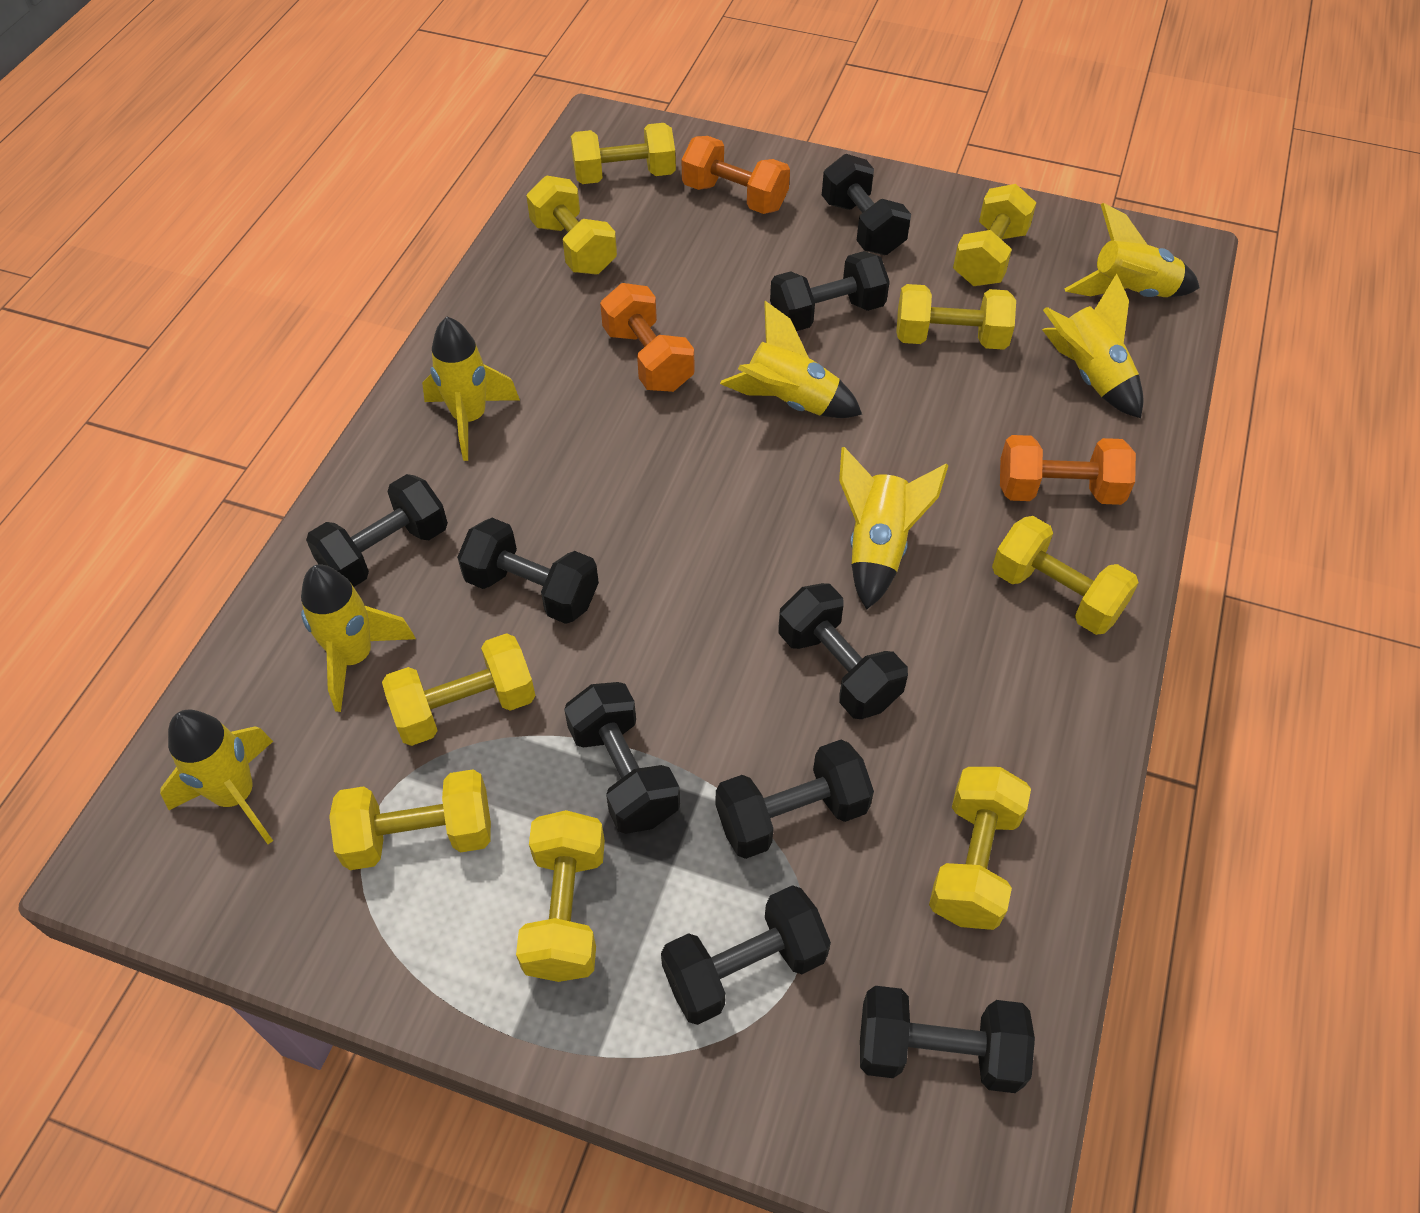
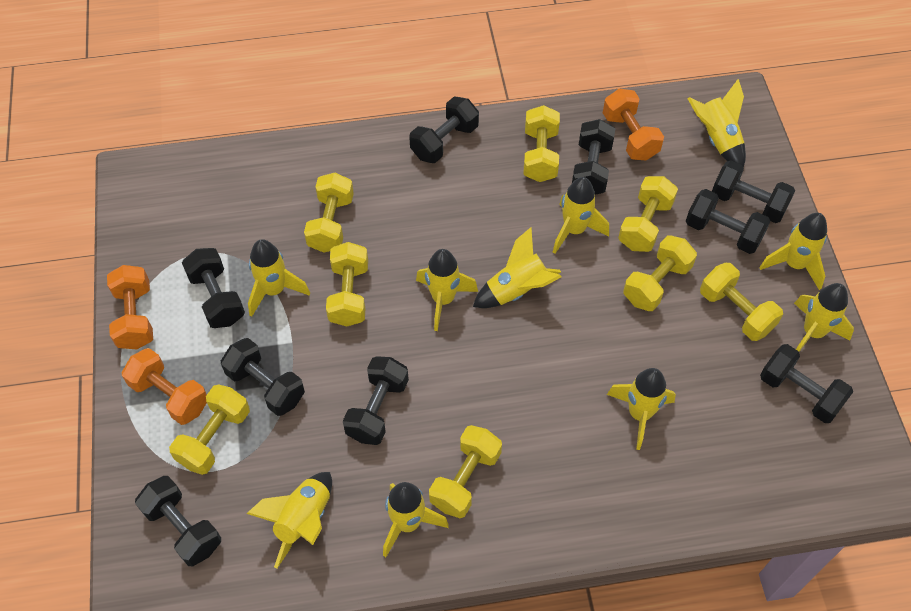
yellow dumbbell: [329,769,491,870] [382,633,536,746] [516,810,605,982] [526,176,617,275] [571,123,676,184] [896,284,1016,350] [929,767,1031,930] [953,184,1036,286] [992,516,1139,635] = 9 -> [169,384,250,475] [304,173,354,253] [326,242,368,326] [429,425,502,518] [523,105,560,182] [618,176,678,252] [623,235,697,311] [700,263,783,341] = 8
yellow rocket: [160,710,273,844] [301,565,416,712] [422,317,520,461] [720,301,862,418] [839,447,948,610] [1042,273,1143,418] [1065,203,1200,297] = 7 -> [246,472,332,568] [248,239,310,317] [383,482,449,557] [416,249,478,331] [473,227,561,308] [553,177,609,254] [607,368,676,450] [687,79,746,168] [759,213,827,290] [794,283,854,352] = 10

